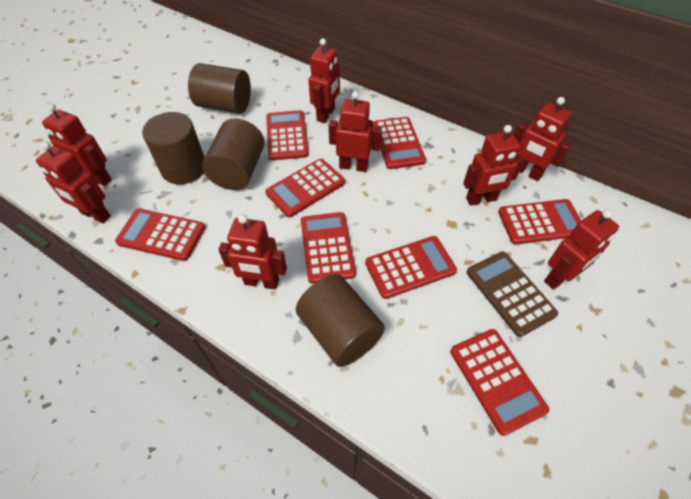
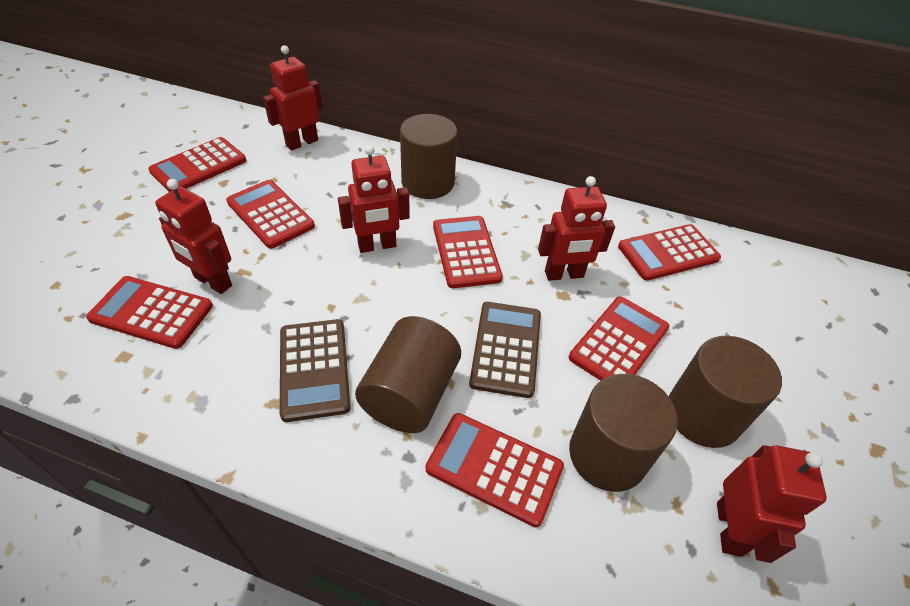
brown calculator: [467,251,558,337] = 1 -> [280,319,351,422] [469,302,541,398] = 2
red calculator: [115,209,205,261] [265,159,345,217] [266,110,308,161] [301,212,356,284] [365,236,457,299] [373,117,426,169] [450,329,549,436] [498,199,581,245] = 8 -> [86,276,213,349] [148,137,246,192] [226,180,315,249] [426,413,564,527] [433,216,503,288] [569,296,669,381] [618,224,721,281] = 7
red robot: [36,141,111,224] [42,103,112,186] [218,214,287,290] [308,38,340,123] [329,91,382,172] [463,125,524,206] [514,97,571,181] [544,209,619,290] = 8 -> [155,179,232,294] [263,45,322,151] [338,145,410,253] [538,176,615,281] [717,445,827,563] = 5

